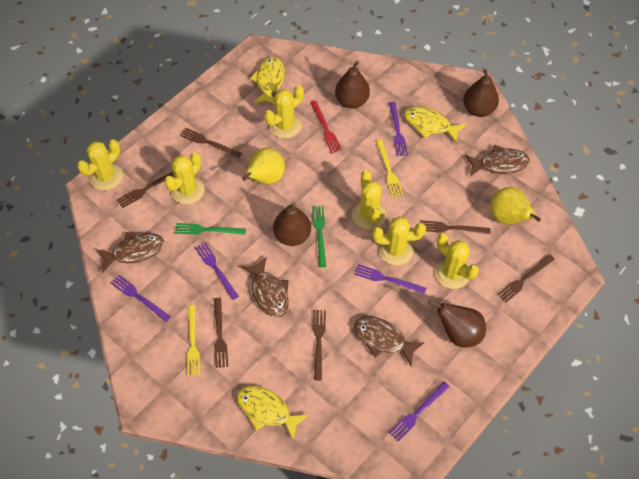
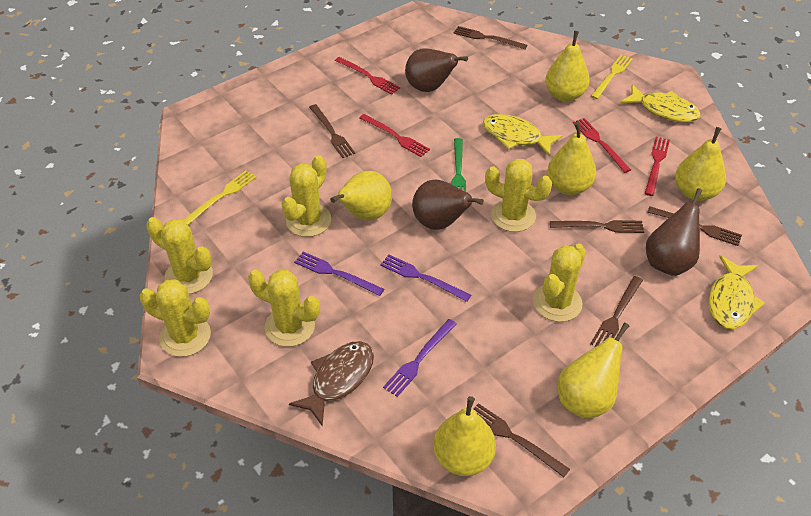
brown fish: [96,232,164,273] [241,256,289,318] [354,317,424,366] [465,145,530,177] = 4 -> [289,341,374,426] = 1
brown pear: [273,202,311,246] [335,61,370,108] [428,299,486,347] [463,69,499,117] = 4 -> [405,48,468,92] [412,180,484,230] [646,188,702,276] = 3
green fork: [175,223,246,235] [312,206,326,267] = 2 -> [451,138,466,192] = 1
purple fork: [111,275,171,322] [195,242,239,300] [354,264,426,294] [389,102,408,156] [389,382,450,441] = 5 -> [294,252,384,296] [380,254,471,302] [383,319,457,397] = 3
red fork: [310,100,342,153] = 1 -> [335,57,400,95] [359,114,430,157] [573,118,631,173] [645,137,670,196] = 4
yellow pear: [242,148,285,185] [491,187,541,224] = 2 -> [331,171,392,220] [433,396,496,476] [545,31,590,102] [547,122,597,195] [558,323,629,419] [675,127,726,201] = 6

